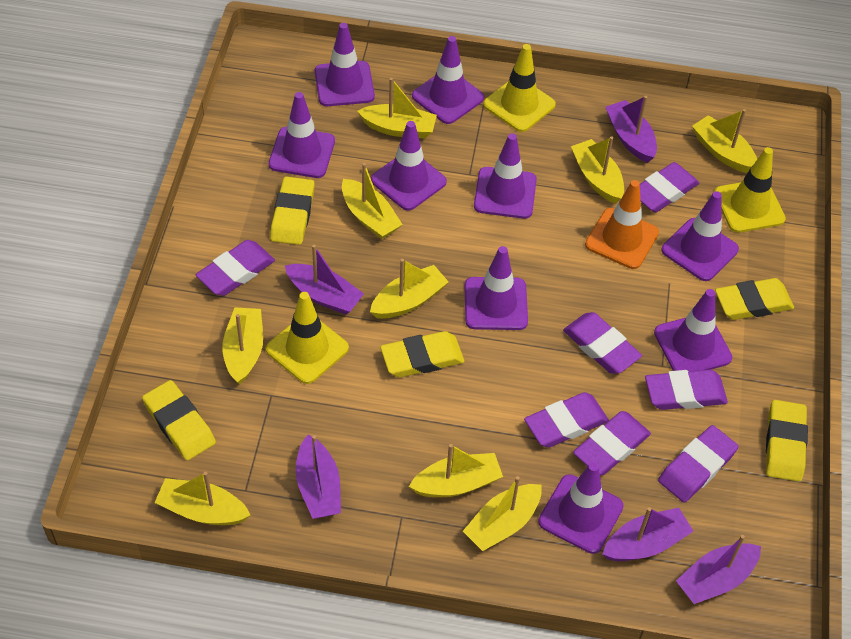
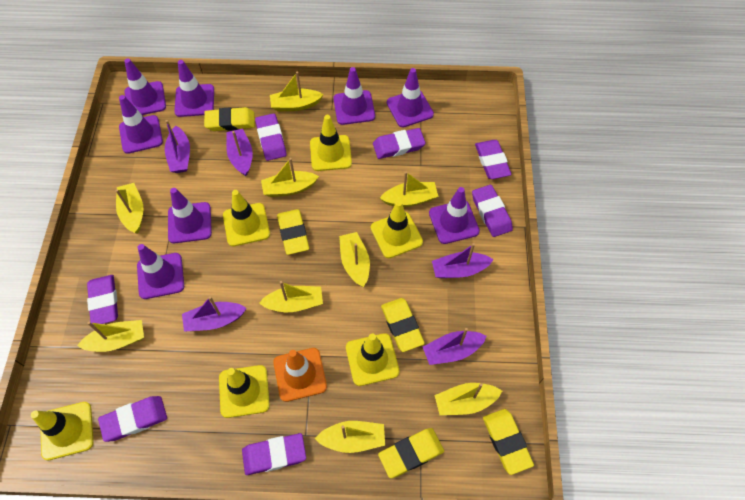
purple traffic cone: [269,92,335,178] [315,23,375,106] [371,121,447,211] [412,36,484,124] [465,246,528,330] [474,133,537,219] [538,462,623,554] [654,289,732,371] [661,191,739,281] = 9 -> [119,95,163,154] [124,58,166,115] [137,244,184,299] [168,188,212,243] [174,60,214,117] [333,67,375,125] [387,68,434,127] [429,187,480,244] = 8
yellow traffic cone: [266,292,349,384] [483,44,556,132] [714,147,786,233] = 3 -> [31,402,94,461] [219,365,270,418] [223,190,270,247] [310,115,352,171] [346,333,400,386] [371,200,423,258] = 6

